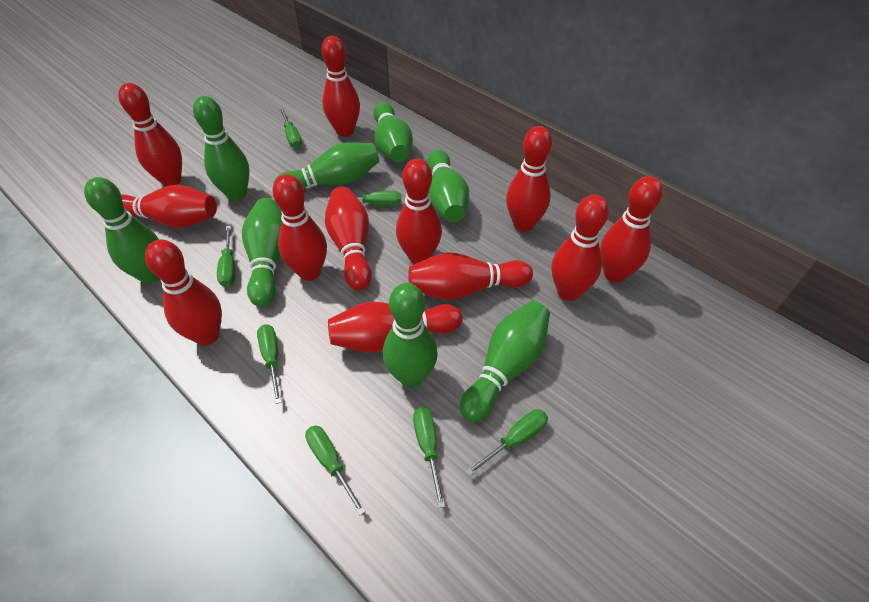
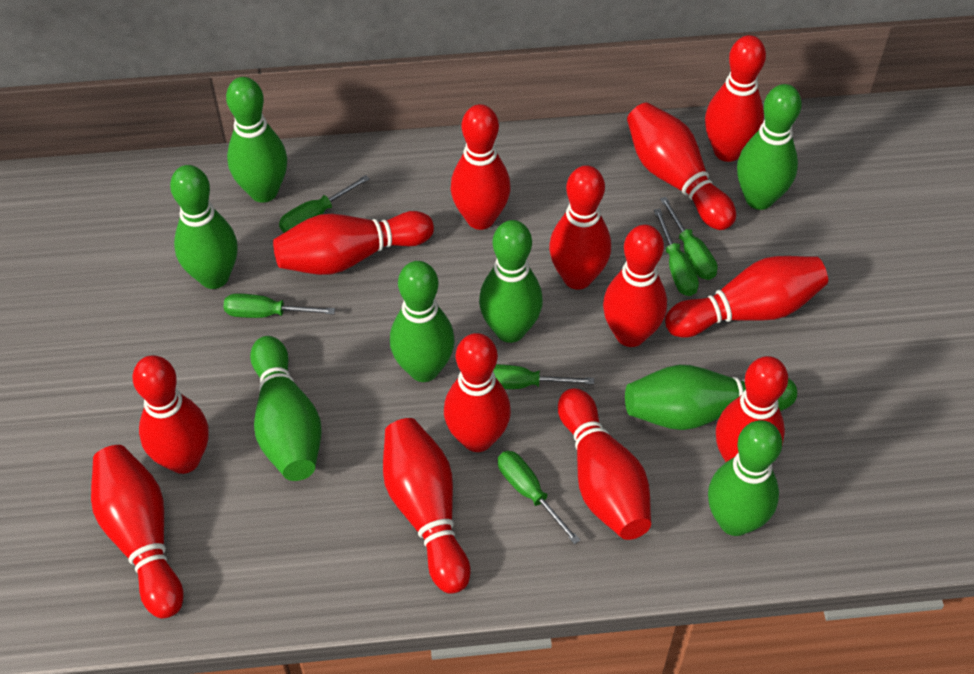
green screwdriver: [217,225,235,287] [257,324,282,404] [280,109,302,148] [305,425,366,515] [328,191,401,206] [413,407,445,508] [466,409,548,476] = 7 -> [224,293,335,318] [279,175,370,233] [493,364,594,389] [498,451,580,544] [654,209,699,296] [660,197,717,280] = 6
red bowling pin: [118,83,182,186] [121,185,217,228] [145,239,222,345] [272,174,327,281] [322,36,360,137] [325,187,372,291] [328,302,463,353] [396,159,442,264] [408,253,533,300] [506,126,552,232] [551,194,609,301] [600,176,663,283] = 12 -> [91,445,184,619] [133,355,209,474] [273,211,434,275] [383,418,470,594] [444,333,511,452] [450,104,511,230] [549,165,611,290] [558,388,651,540] [603,225,667,347] [627,102,736,230] [665,256,828,338] [705,35,766,162] [716,356,788,462] = 13

